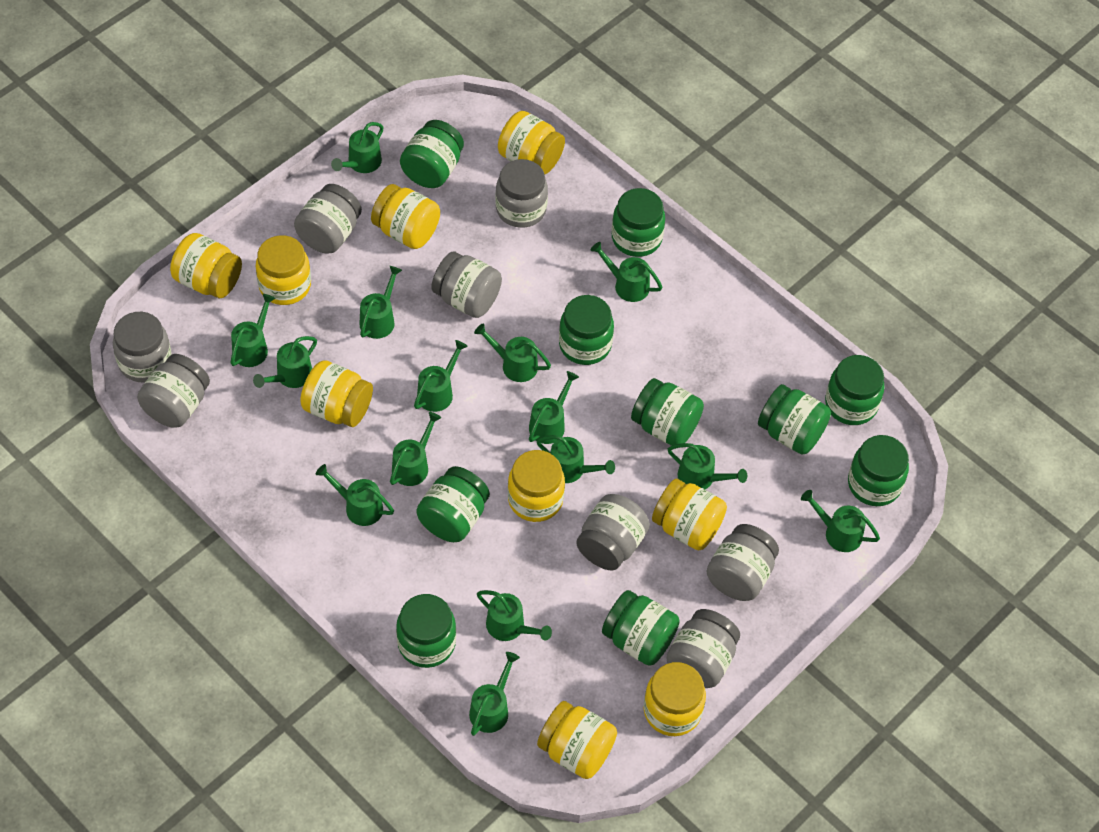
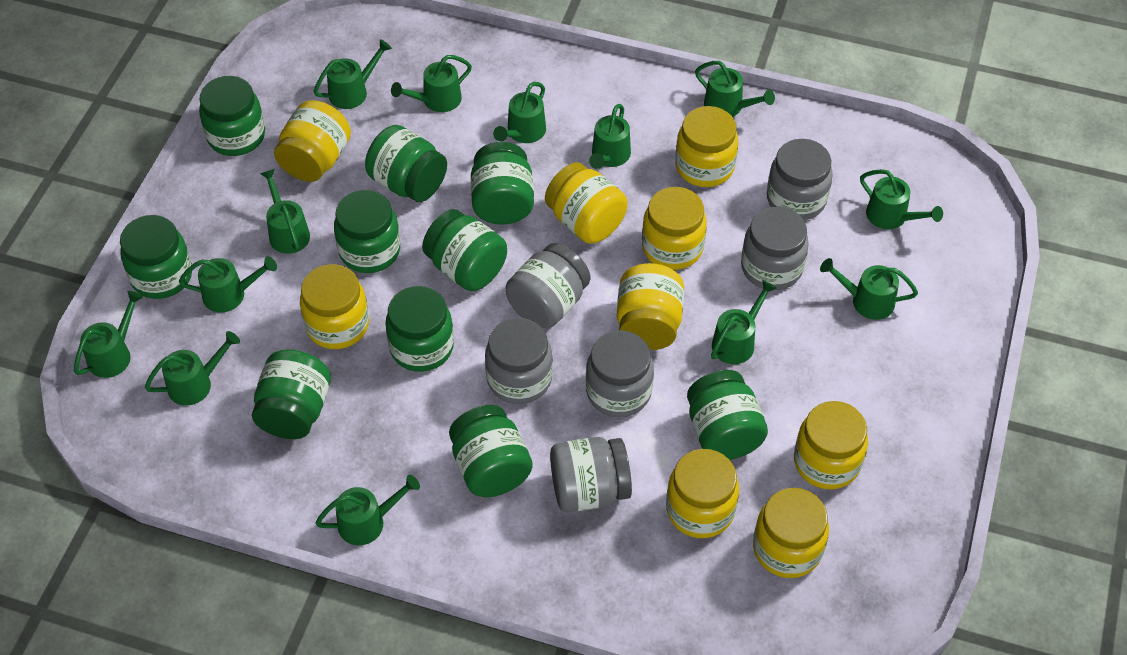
green watering can: [231,294,275,367] [253,336,317,388] [316,464,394,526] [331,122,384,173] [360,266,402,339] [390,412,442,486] [414,340,468,412] [469,652,520,736] [474,323,551,382] [477,590,552,641] [529,371,579,444] [537,435,615,483] [590,242,663,302] [668,443,747,489] [801,490,880,552] = 15 -> [74,291,143,378] [145,331,240,406] [179,257,277,312] [260,169,310,254] [314,39,392,109] [315,475,420,545] [391,55,472,112] [493,82,546,143] [589,104,631,169] [695,61,775,117] [711,280,776,364] [820,258,918,320] [860,169,943,229] = 13
grey jar: [113,312,172,383] [137,354,210,428] [294,184,362,253] [431,251,502,318] [496,159,548,228] [576,494,650,570] [666,609,740,688] [707,524,779,601] = 8 -> [485,318,553,404] [506,243,590,328] [550,437,632,512] [586,330,654,417] [741,207,809,290] [767,139,833,220] = 6

